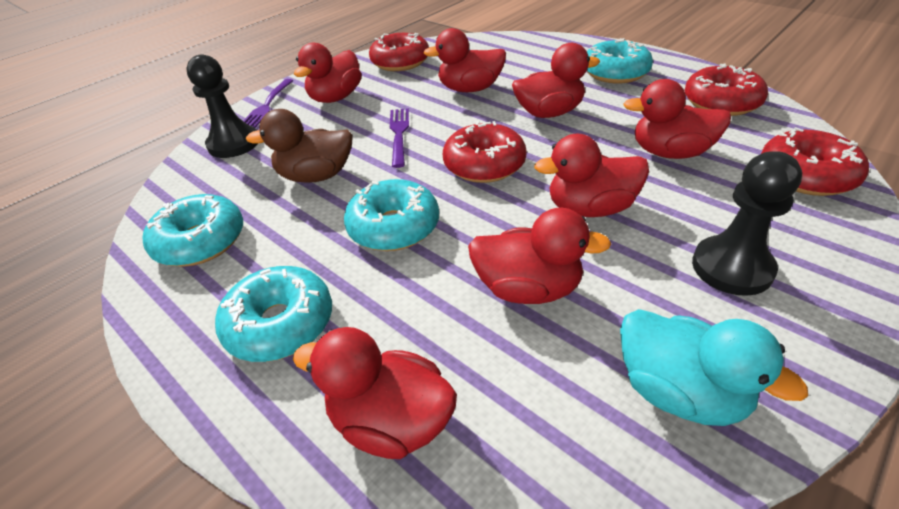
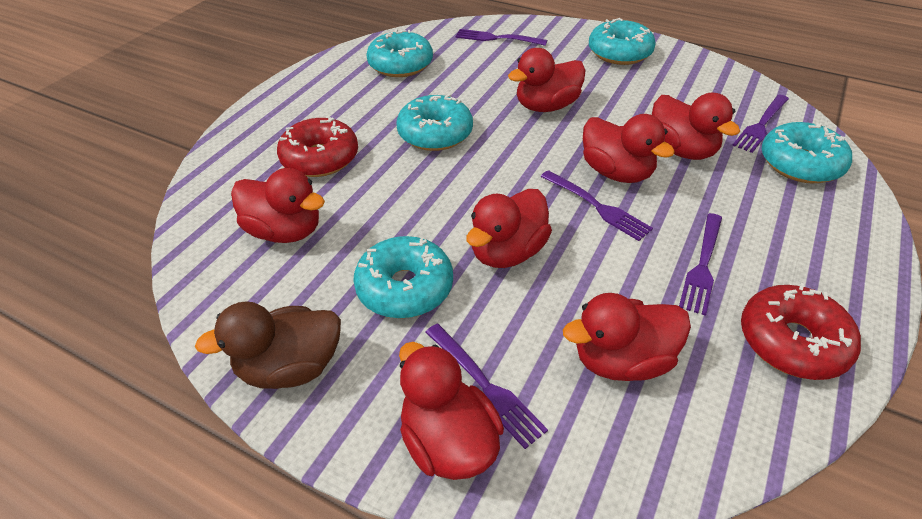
black pawn: [186,55,258,158] [692,151,802,296] = 2 -> none = 0
purple fork: [243,79,293,128] [390,108,409,168] = 2 -> [425,324,548,449] [455,29,547,46] [541,170,653,241] [679,213,722,316] [732,95,789,153] = 5
red donut: [369,33,429,71] [443,121,527,183] [684,63,768,116] [761,127,869,196] = 4 -> [277,117,358,177] [741,283,861,380] = 2
turquoise donut: [143,194,243,266] [215,266,332,362] [344,179,439,251] [587,38,653,84] = 4 -> [353,236,453,318] [366,29,433,77] [396,94,473,151] [589,18,656,65] [762,122,852,183] = 5
turquoise duck: [620,309,808,426] = 1 -> none = 0

